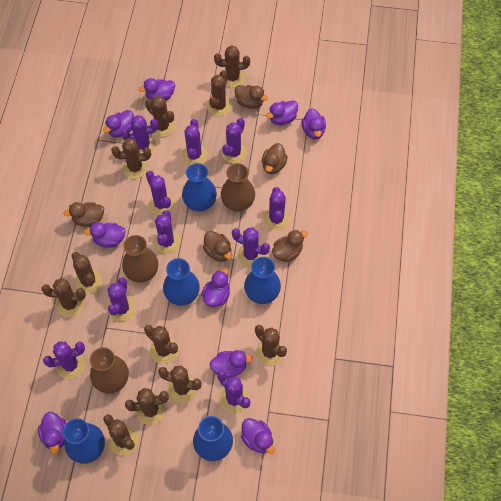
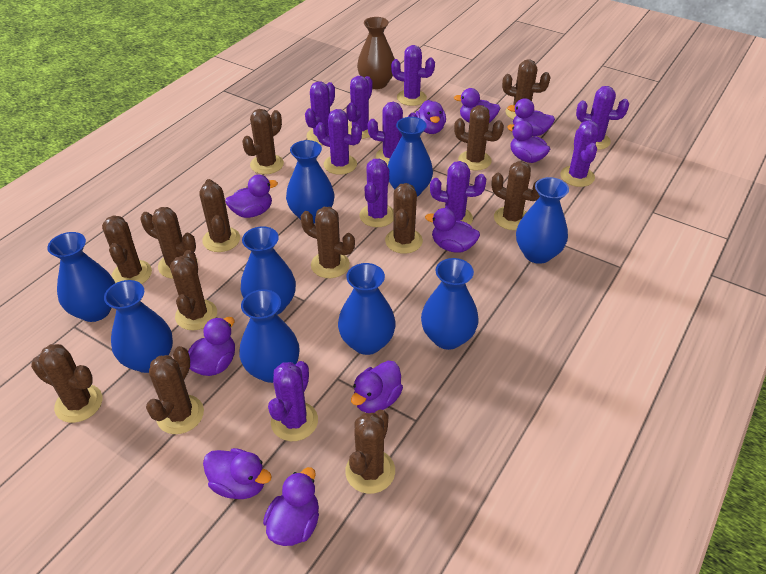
blue vase: [63,418,105,464] [163,258,200,306] [182,163,217,211] [193,416,233,461] [244,257,281,304] = 5 -> [47,232,115,322] [104,280,173,373] [239,289,300,383] [241,226,296,315] [286,140,334,224] [338,263,396,355] [388,117,433,197] [421,258,479,350] [516,177,569,264] = 9
brown cactus: [41,278,86,317] [71,252,102,294] [103,414,138,456] [111,138,151,179] [125,388,169,425] [144,325,178,364] [145,96,175,137] [158,365,202,403] [207,70,232,116] [214,45,250,87] [255,325,287,366] = 11 -> [31,344,103,423] [102,215,152,284] [140,207,198,279] [146,346,204,434] [170,250,217,330] [199,179,240,252] [242,109,284,174] [301,207,355,278] [345,410,395,494] [385,183,423,254] [454,105,504,171] [492,161,540,230] [502,59,551,119] = 13
brown duck: [63,202,104,227] [203,231,232,262] [234,85,268,109] [262,143,288,174] [272,230,307,262] = 5 -> none = 0
brown vase: [90,347,129,394] [122,235,158,283] [221,163,255,211] = 3 -> [357,17,395,89] = 1
purple duck: [38,412,66,454] [84,222,125,248] [103,110,134,137] [139,78,175,101] [201,268,230,307] [210,350,253,378] [241,418,275,454] [266,100,298,125] [302,108,326,139] = 9 -> [188,317,235,376] [203,448,272,499] [225,175,278,218] [263,467,319,546] [351,361,403,413] [416,100,446,134] [425,208,480,253] [454,88,500,123] [507,98,555,136] [507,121,550,163] = 10

